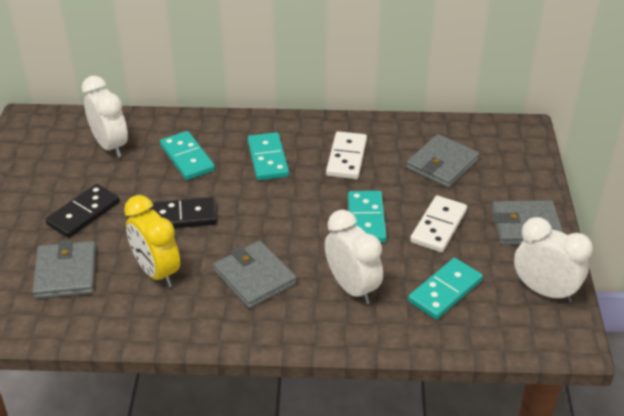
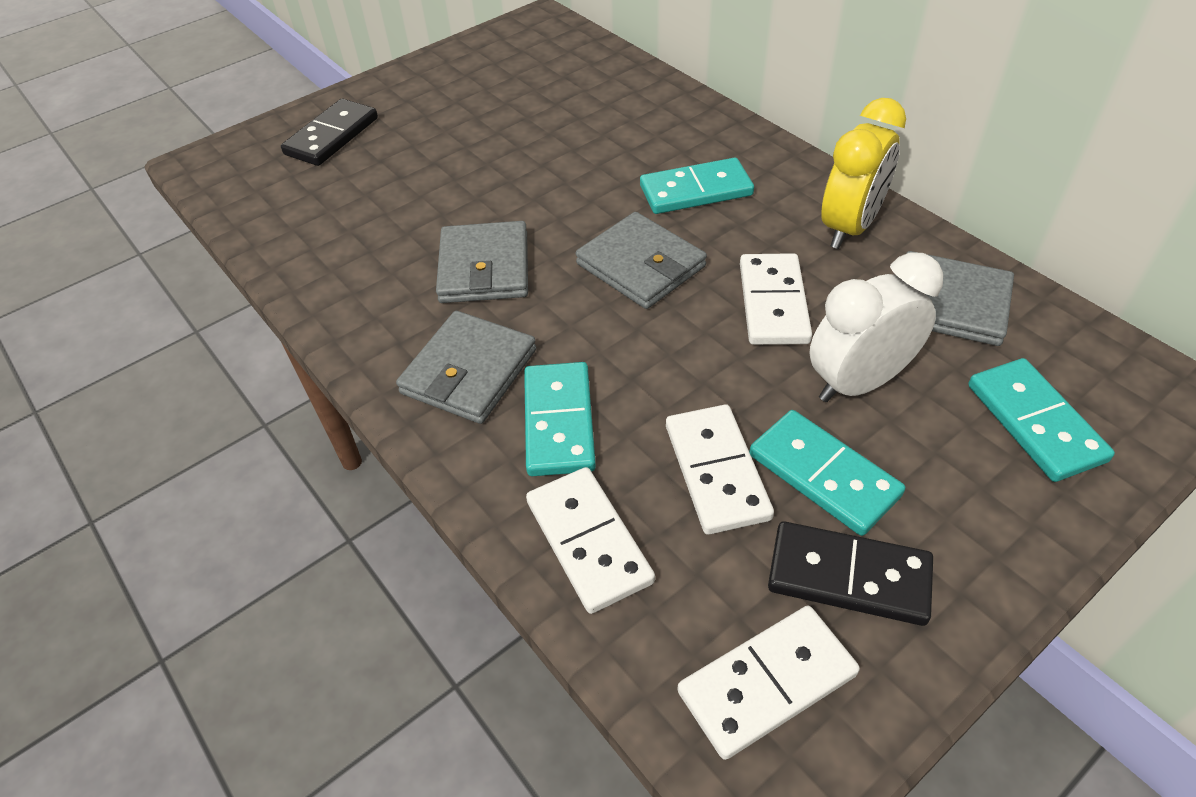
white clock: [82,76,128,158] [325,210,383,305] [514,217,593,303] = 3 -> [809,253,943,402] = 1
white domino: [326,131,367,179] [410,195,467,252] = 2 -> [526,467,655,614] [666,404,774,535] [677,606,860,760] [740,253,812,345] = 4

